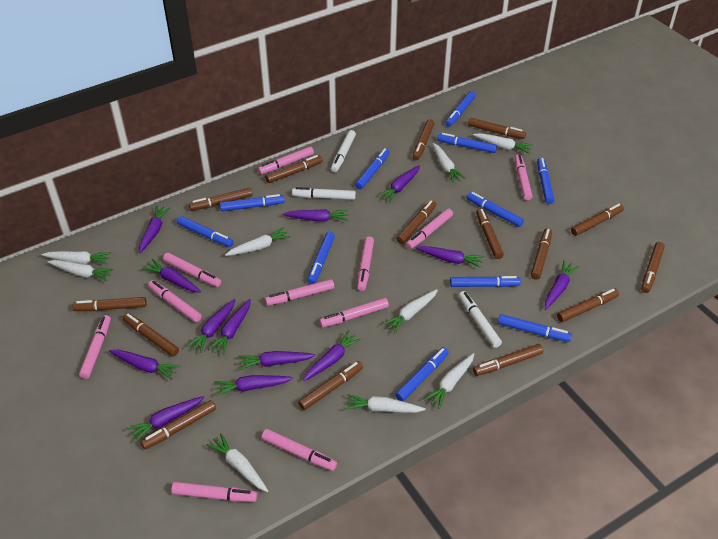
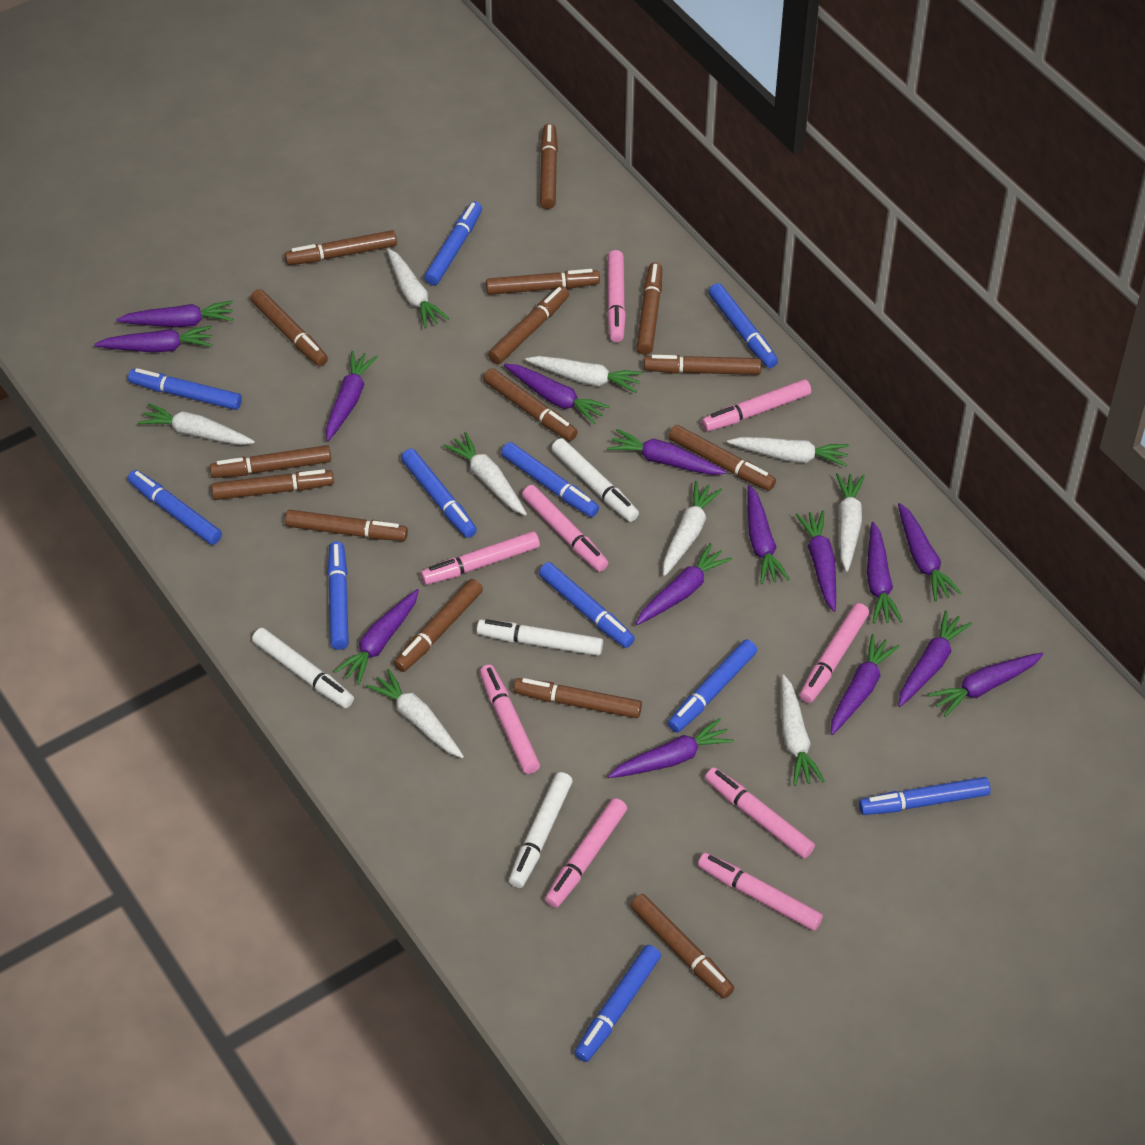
pink marker: [79,315,111,379] [148,280,202,322] [163,253,221,287] [171,482,257,502] [258,146,314,174] [261,429,337,471] [265,279,334,306] [319,298,389,327] [357,237,374,291] [406,208,453,249] [515,154,533,200] = 11 -> [421,531,540,585] [480,665,540,774] [522,485,608,572] [545,798,627,908] [607,250,626,342] [698,853,823,931] [702,379,811,432] [705,767,815,858] [800,603,869,703] = 9
purple carrot: [109,350,180,380] [127,396,205,442] [139,206,171,253] [142,259,201,293] [186,299,236,353] [208,299,251,355] [214,375,293,396] [238,351,315,370] [283,209,348,222] [303,330,362,381] [378,165,420,202] [416,246,484,268] [545,261,579,310] = 13 -> [94,326,212,353] [116,301,234,327] [326,351,378,441] [334,589,419,685] [504,364,610,424] [607,429,727,475] [608,718,734,778] [636,543,732,625] [747,485,790,584] [796,510,836,612] [831,634,900,735] [867,522,903,624] [898,503,962,602] [898,610,972,707] [928,653,1043,717] = 15
white marker: [292,187,356,200] [331,130,356,172] [459,291,502,348] = 3 -> [252,628,354,708] [477,619,603,656] [509,772,573,888] [551,438,639,522] = 4

